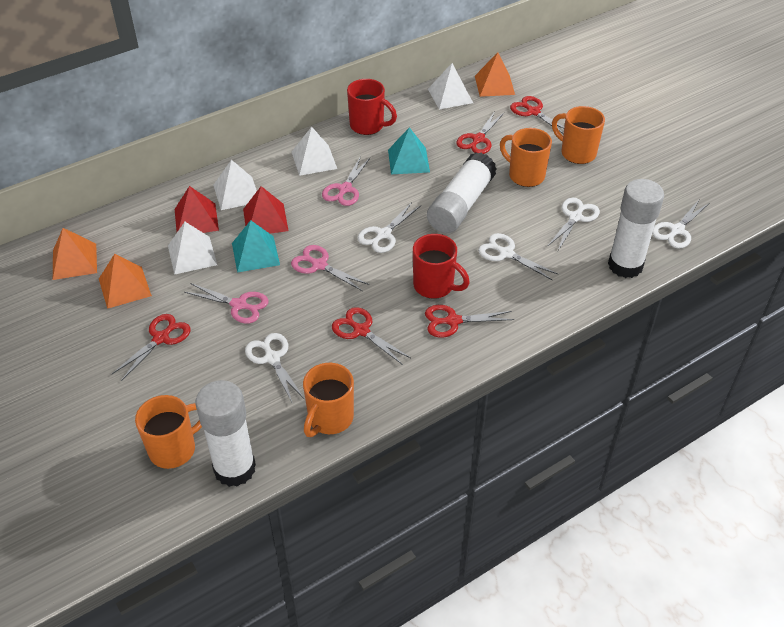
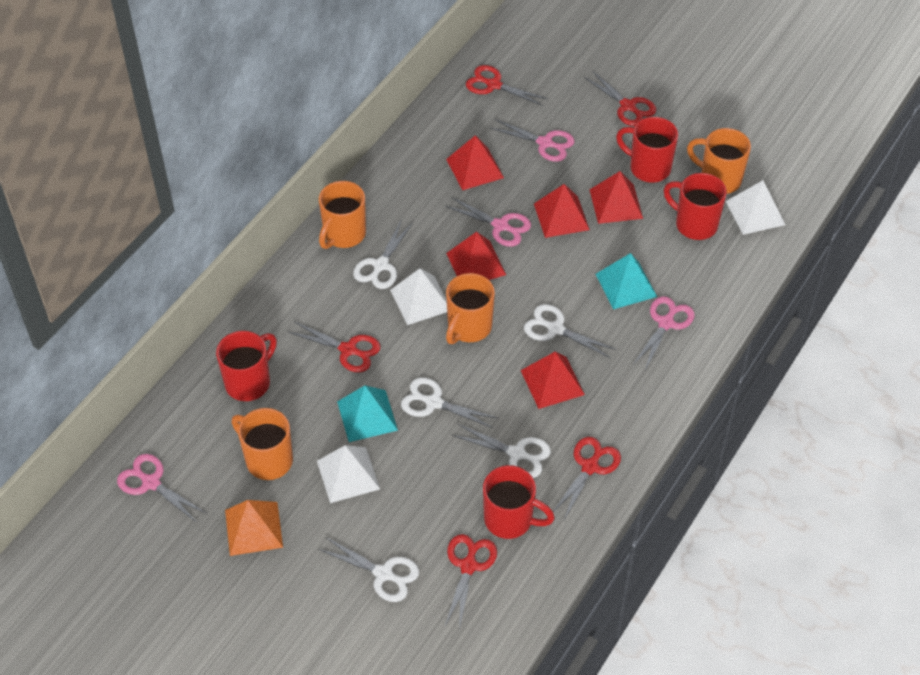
orange pyramid: [53,228,97,280] [99,254,152,309] [475,52,515,97] = 3 -> [225,500,283,556] = 1
pink scissors: [185,283,269,323] [291,245,369,291] [322,156,370,206] = 3 -> [117,454,207,523] [445,197,531,247] [490,119,574,162] [633,296,695,370] = 4
red mug: [347,79,397,135] [413,234,470,299] = 2 -> [216,331,277,401] [483,465,555,539] [616,117,678,183] [664,173,727,240] = 4
red pyramid: [175,186,219,233] [243,186,288,234] = 2 -> [446,135,504,190] [446,232,506,280] [521,352,585,409] [534,184,590,238] [589,171,643,224] = 5
white glue stick: [195,380,256,487] [427,152,497,233] [608,179,664,278] = 3 -> none = 0
white pyramid: [168,222,217,275] [213,160,257,210] [292,127,337,176] [428,63,473,109] = 4 -> [317,445,380,503] [390,268,447,325] [726,180,786,235] = 3

